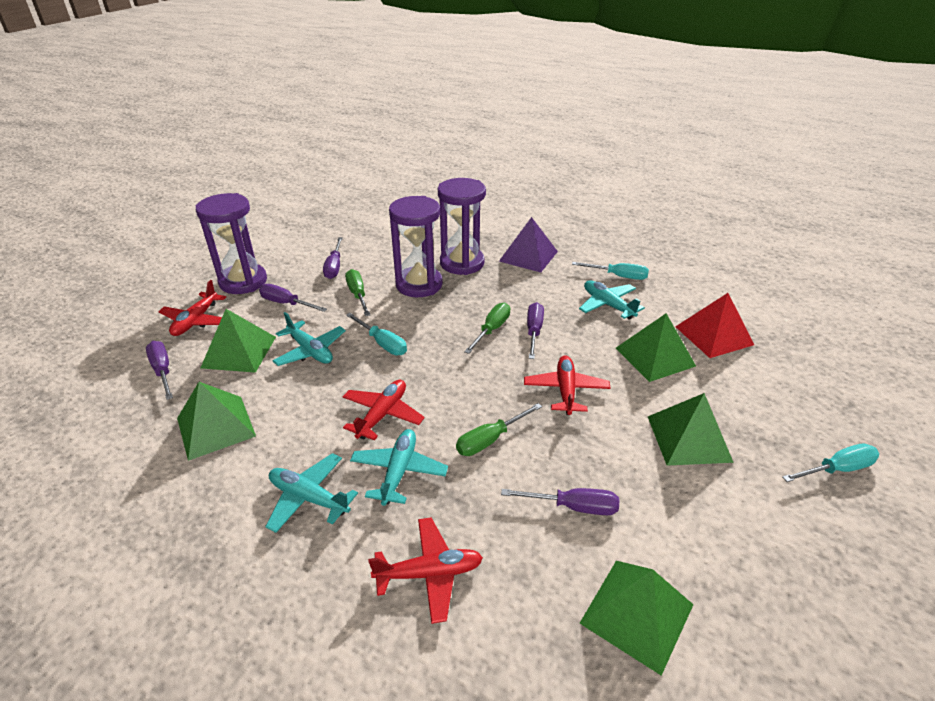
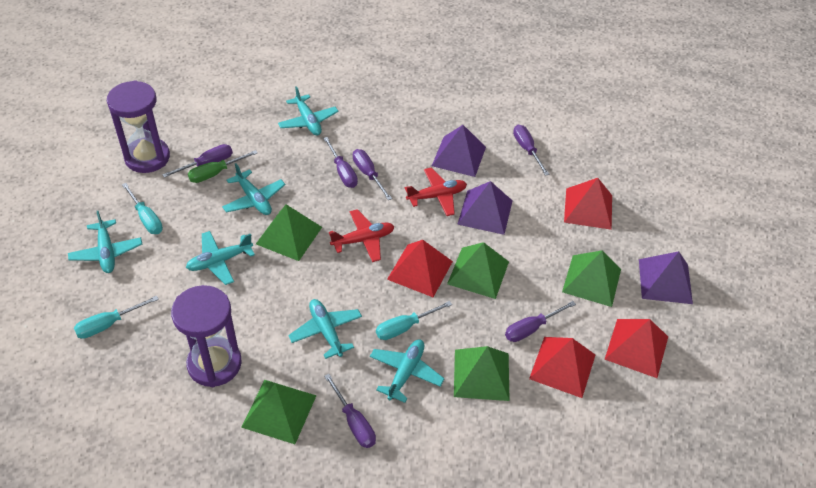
green screwdriver: [345,269,370,316] [456,403,542,456] [464,303,510,354] = 3 -> [188,150,258,183] = 1
purple hourglass: [195,193,267,294] [389,196,443,297] [438,178,486,275] = 3 -> [107,80,170,173] [171,285,242,387] = 2
purple pyramid: [499,217,558,272] = 1 -> [432,125,486,177] [457,181,513,235] [639,251,693,304] = 3
purple screwdriver: [146,341,173,400] [259,284,327,312] [323,237,343,279] [501,488,619,515] [527,302,544,359] = 5 -> [162,144,233,178] [323,137,358,188] [324,374,376,448] [353,149,392,200] [505,301,576,342] [513,125,549,176] = 6
red plane: [158,280,226,336] [343,380,425,441] [368,517,483,624] [524,355,610,415] = 4 -> [329,209,394,262] [405,168,467,216] = 2
red pyramid: [675,293,754,358] = 1 -> [387,240,453,297] [529,337,595,398] [564,178,612,230] [605,319,668,378] = 4
turquoise plane: [265,453,358,533] [272,312,346,366] [350,429,448,506] [579,280,645,319] = 4 -> [68,211,142,273] [186,231,255,285] [222,163,285,215] [278,86,338,135] [288,299,362,359] [370,340,444,403] = 6

